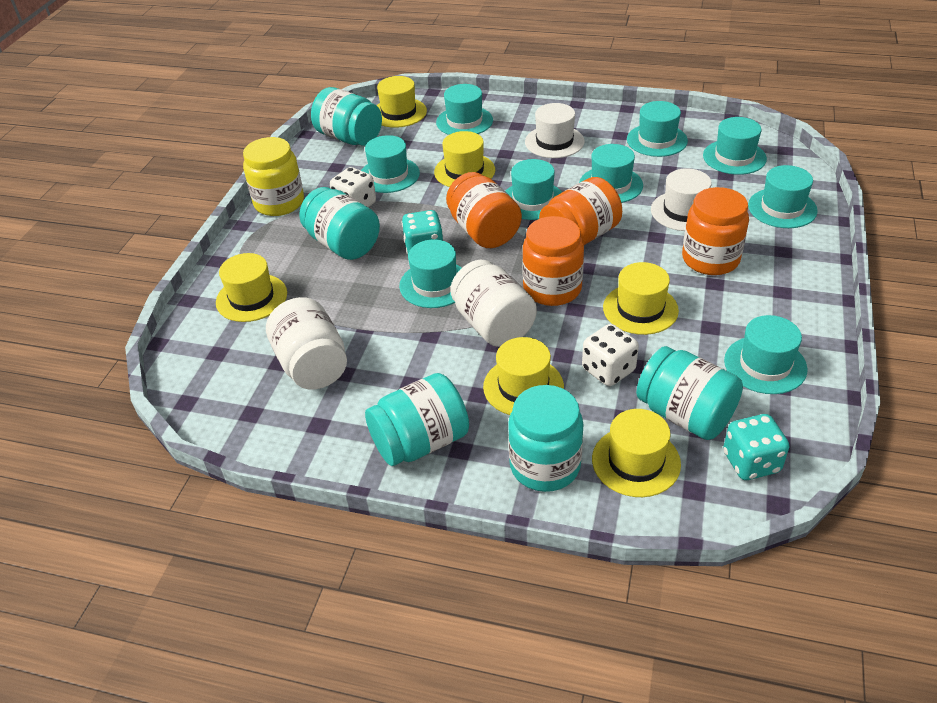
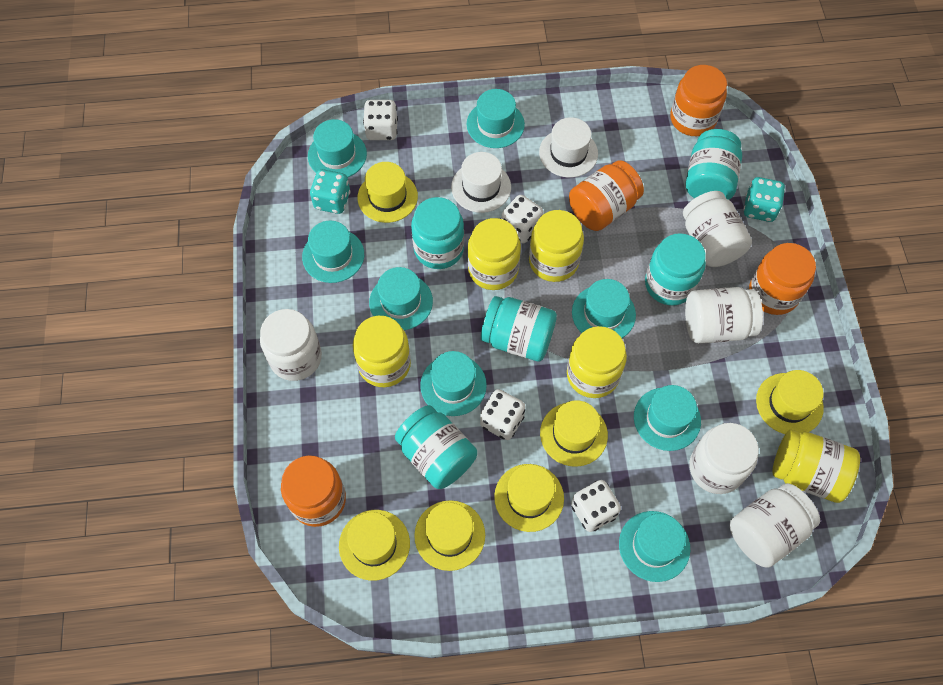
turquoise hat: [361,135,420,193] [399,239,462,308] [436,84,493,135] [505,159,562,220] [579,144,643,203] [627,101,688,157] [703,117,767,175] [724,315,808,394] [748,165,818,228] = 9 -> [302,221,364,283] [308,119,367,177] [369,267,433,330] [420,351,487,416] [467,89,525,148] [572,279,636,338] [619,511,690,582] [634,385,701,451] = 8
white dice: [330,167,376,207] [582,324,639,386] = 2 -> [363,100,398,140] [480,389,526,440] [501,195,544,243] [571,480,621,532] = 4
white jar: [266,297,347,390] [450,260,537,347] = 2 -> [260,309,322,381] [683,191,752,267] [685,287,763,344] [689,423,759,494] [730,483,820,568] = 5
yellow jar: [243,137,304,216] = 1 -> [353,316,411,387] [468,218,521,290] [529,210,584,282] [567,326,627,398] [772,430,860,503] = 5

